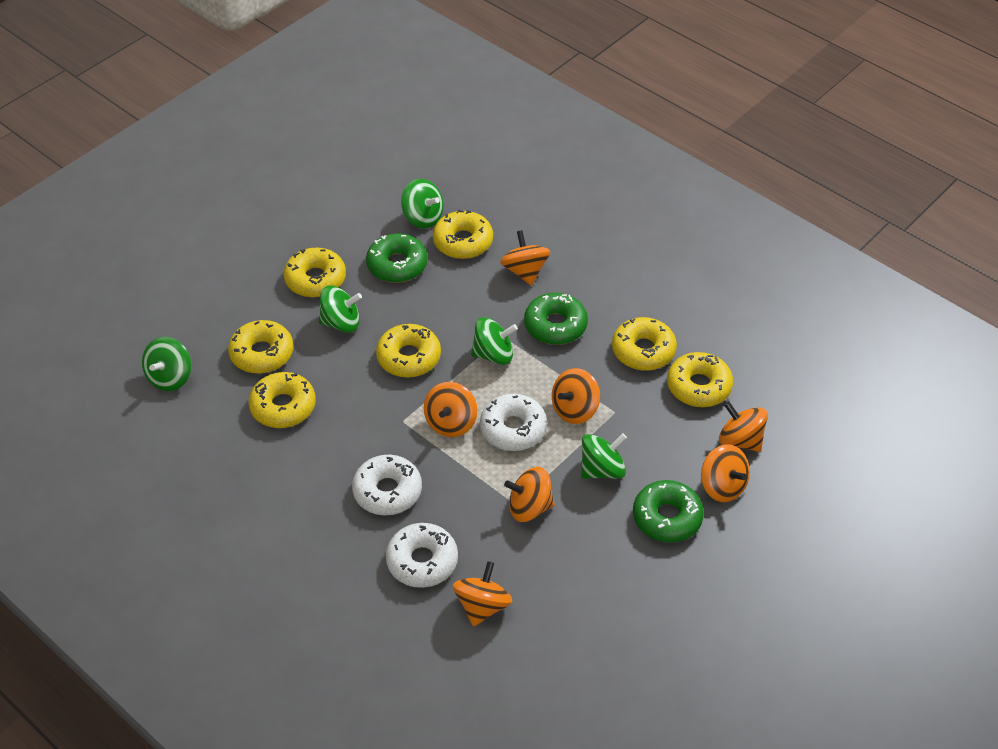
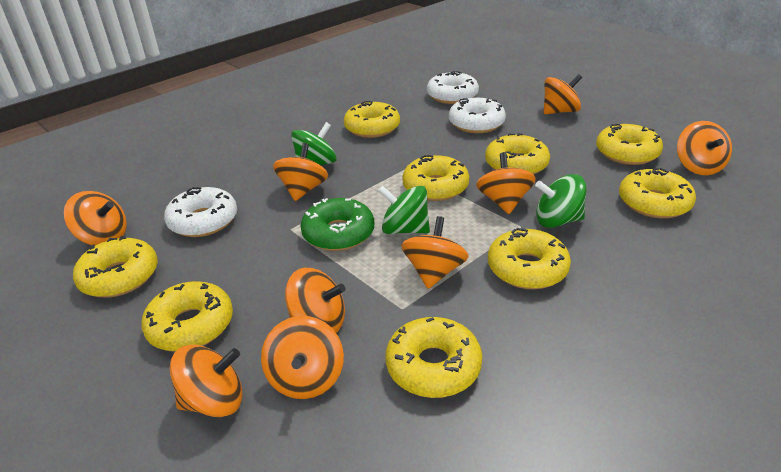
green donut: [366,233,428,283] [524,293,588,345] [633,480,704,543] = 3 -> [300,198,374,251] = 1
green spinning top: [142,337,192,391] [318,286,362,333] [401,179,444,228] [471,317,518,365] [581,433,627,479] = 5 -> [291,122,337,165] [378,186,430,234] [535,174,587,228] = 3
orange spinning top: [424,382,478,437] [453,561,512,627] [500,230,551,286] [504,467,555,522] [552,368,600,424] [701,444,750,502] [719,401,768,452] = 7 -> [64,191,127,246] [169,345,243,417] [261,316,344,399] [273,143,328,201] [285,268,345,333] [401,216,469,289] [476,152,536,214] [544,74,582,114] [677,121,732,175] = 9
yellow donut: [228,320,294,374] [249,372,316,428] [284,248,346,297] [376,324,441,378] [433,209,493,259] [612,317,677,371] [667,352,733,407] = 7 -> [73,236,158,297] [141,281,233,352] [344,101,400,138] [386,317,483,398] [402,155,469,201] [485,133,550,175] [488,228,571,289] [596,124,663,165] [619,168,696,218] = 9

